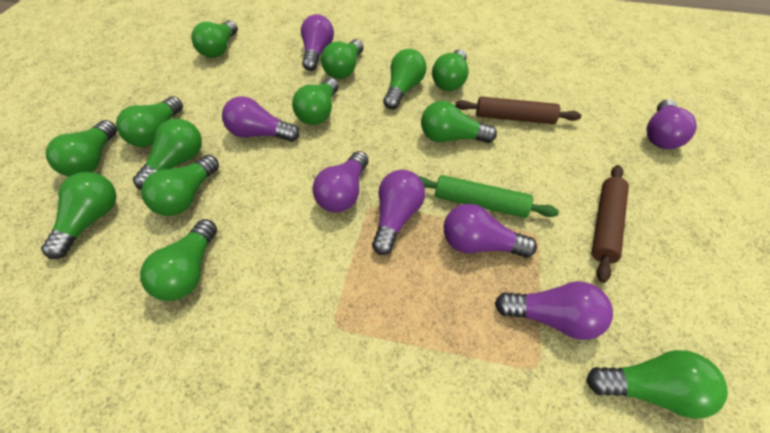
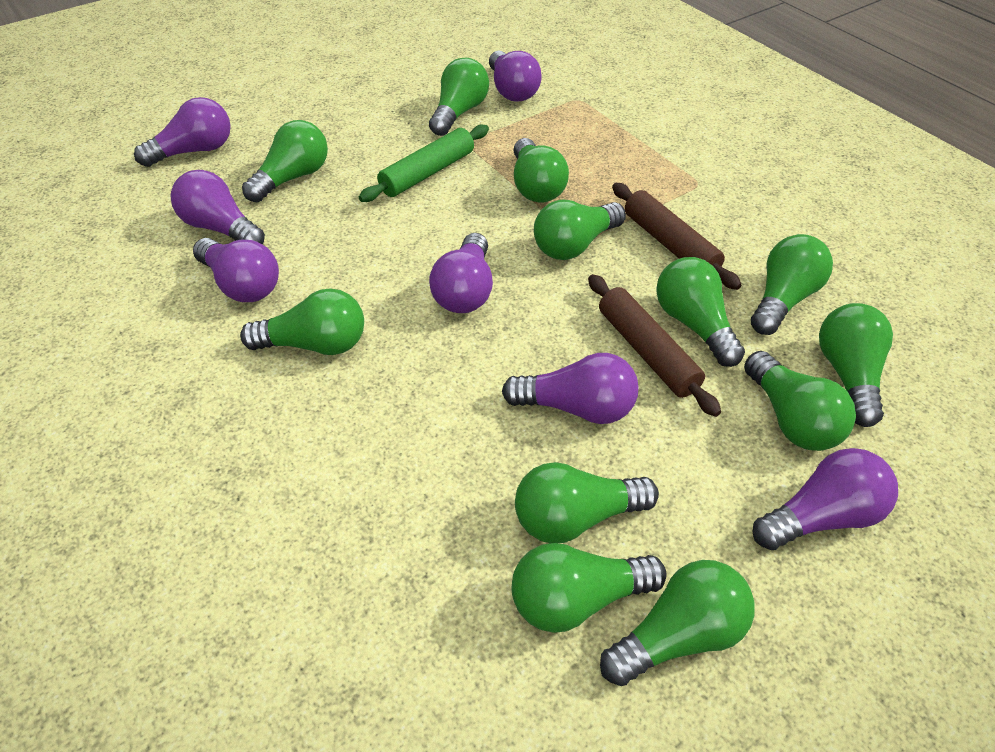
green light bulb: [41,172,116,259] [46,120,117,177] [116,96,183,147] [133,119,202,190] [140,219,217,301] [141,155,219,216] [191,20,238,58] [292,78,339,125] [321,39,364,79] [383,49,426,109] [421,101,497,143] [432,49,469,91] [586,350,728,418] = 13 -> [240,289,364,355] [242,120,328,202] [429,58,489,136] [512,543,667,633] [513,138,569,203] [515,462,659,543] [534,200,626,260] [600,560,754,686] [656,257,745,367] [744,351,856,451] [751,234,833,335] [819,303,893,427] = 12

